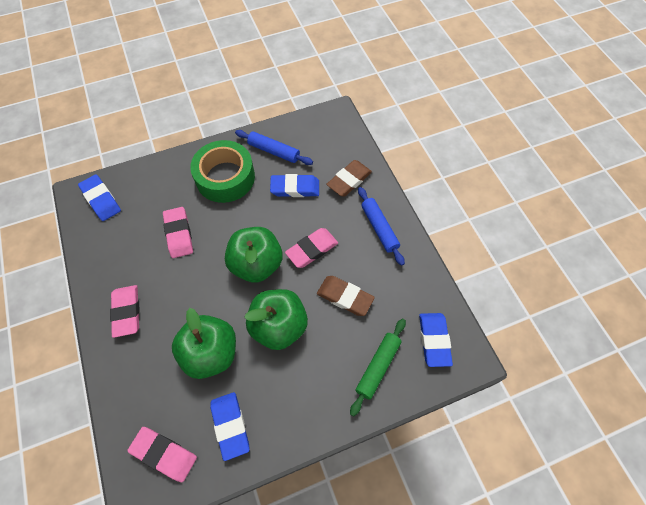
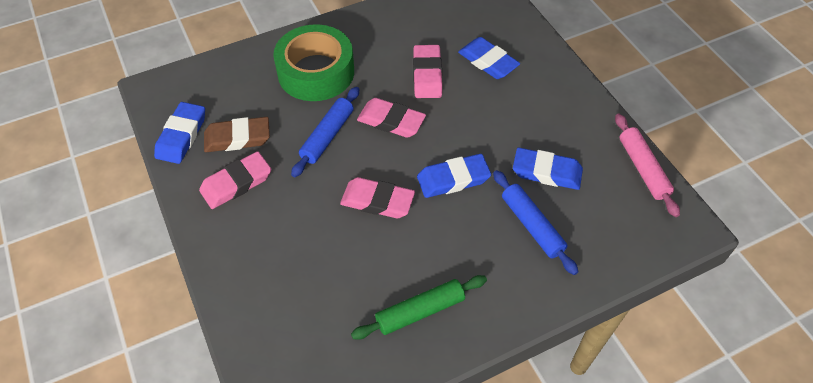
brown eraser: [317,276,375,316] [326,160,372,196] = 2 -> [204,117,270,152] = 1
green apple: [172,308,236,379] [225,227,283,283] [244,289,308,350] = 3 -> none = 0
pink rolling pin: none = 0 -> [615,114,680,217] = 1

